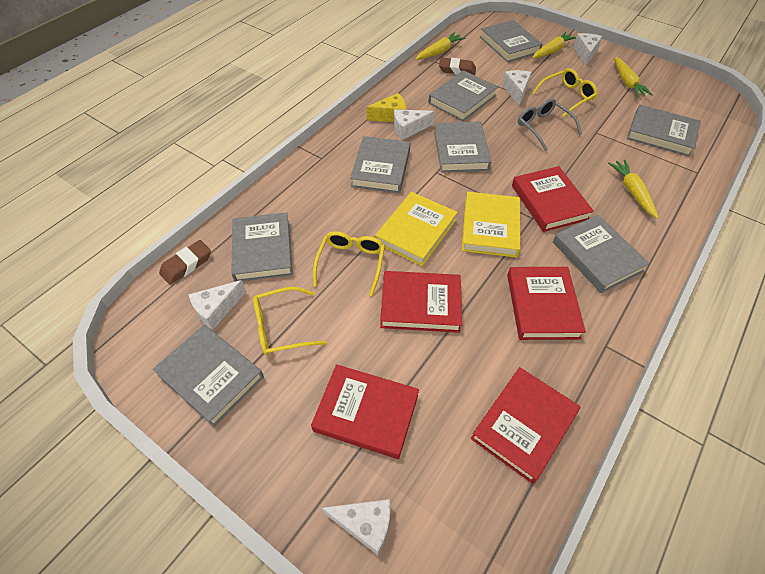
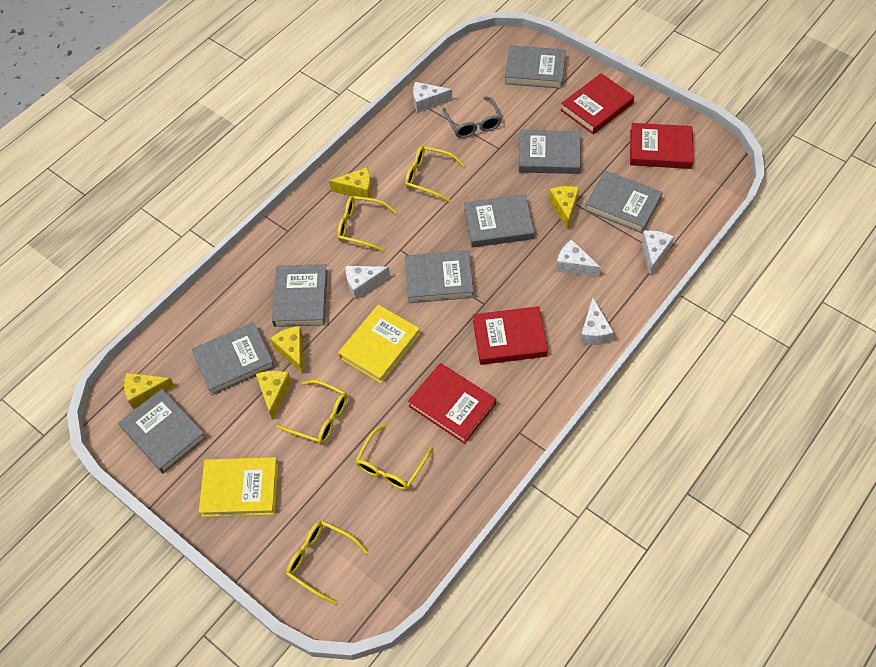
brown eraser: [159,240,211,285] [439,58,476,76] = 2 -> none = 0
red book: [311,364,419,459] [380,271,462,333] [471,367,580,484] [507,267,586,340] [512,166,594,232] = 5 -> [408,363,496,444] [473,306,548,365] [561,73,634,134] [630,123,694,169] = 4
yellow carrot: [416,32,465,60] [532,31,576,59] [608,159,659,219] [614,57,653,97] = 4 -> none = 0
yellow cheese: [367,93,406,122] = 1 -> [124,373,175,409] [256,371,291,420] [270,326,303,374] [329,167,371,198] [549,186,579,229] = 5
yellow glasses: [253,287,327,355] [313,231,385,296] [532,68,598,117] = 3 -> [276,380,347,444] [286,520,368,604] [337,196,397,252] [355,424,433,490] [405,146,465,202] = 5

